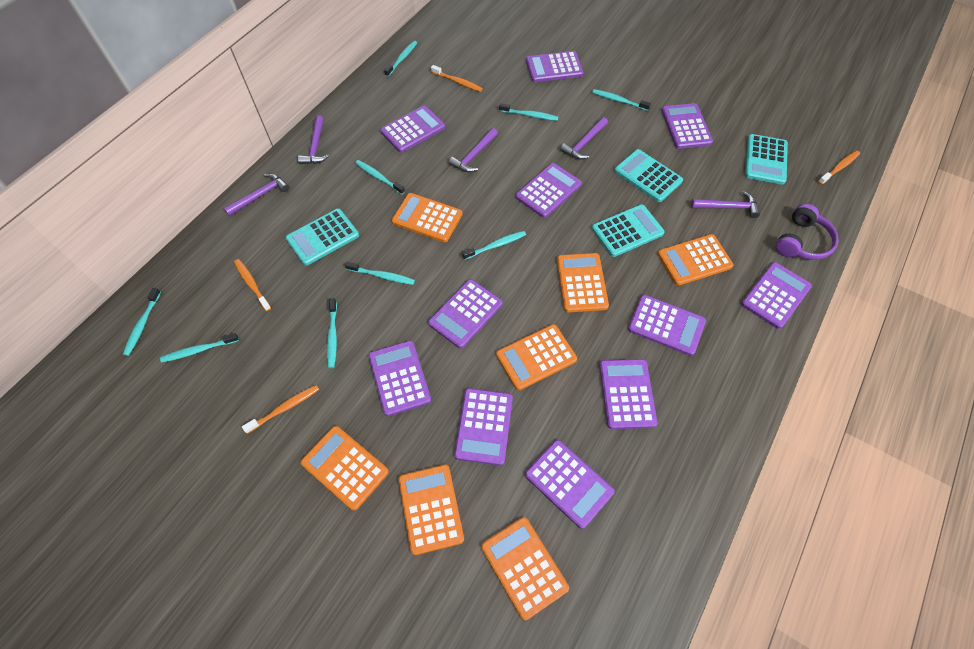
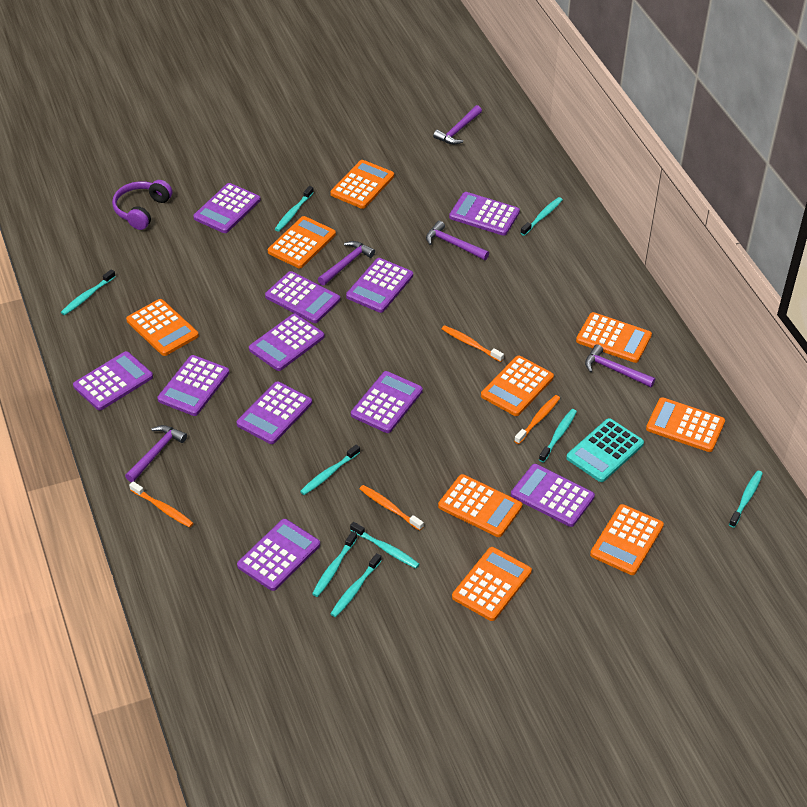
orange calculator: [301,426,389,511] [392,193,462,243] [399,464,464,555] [481,517,569,620] [496,324,577,390] [557,253,609,312] [658,234,734,286] = 7 -> [126,299,199,356] [268,216,336,268] [331,160,394,209] [438,474,522,537] [452,547,532,621] [481,356,554,416] [576,312,652,363] [590,504,664,575] [646,397,725,452] = 9
turquoise calculator: [286,208,359,266] [592,204,665,257] [614,149,683,202] [745,134,788,185] = 4 -> [566,418,644,482] = 1

